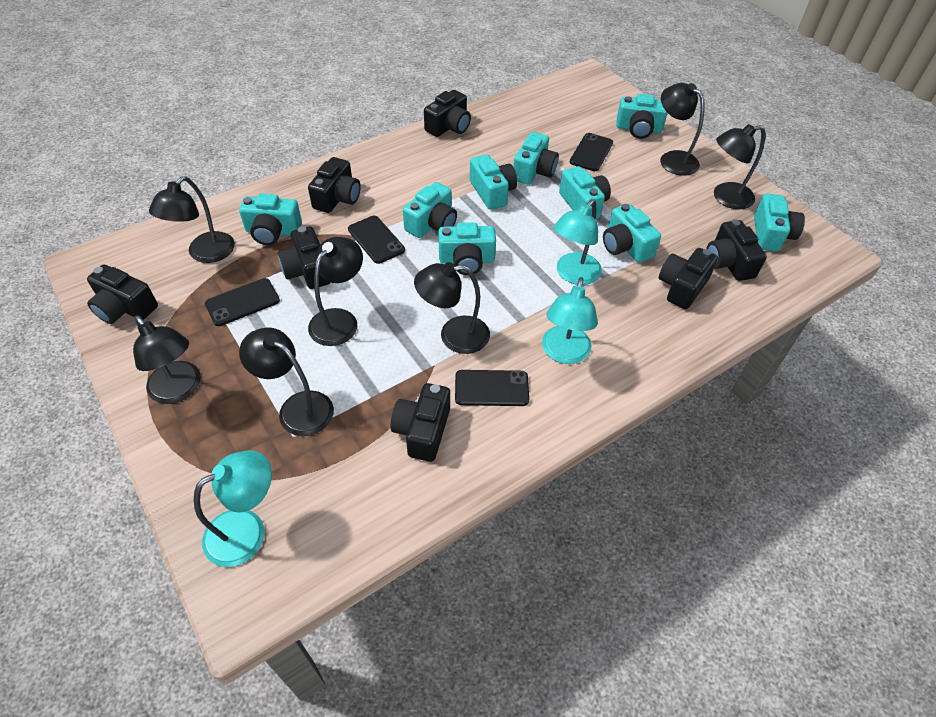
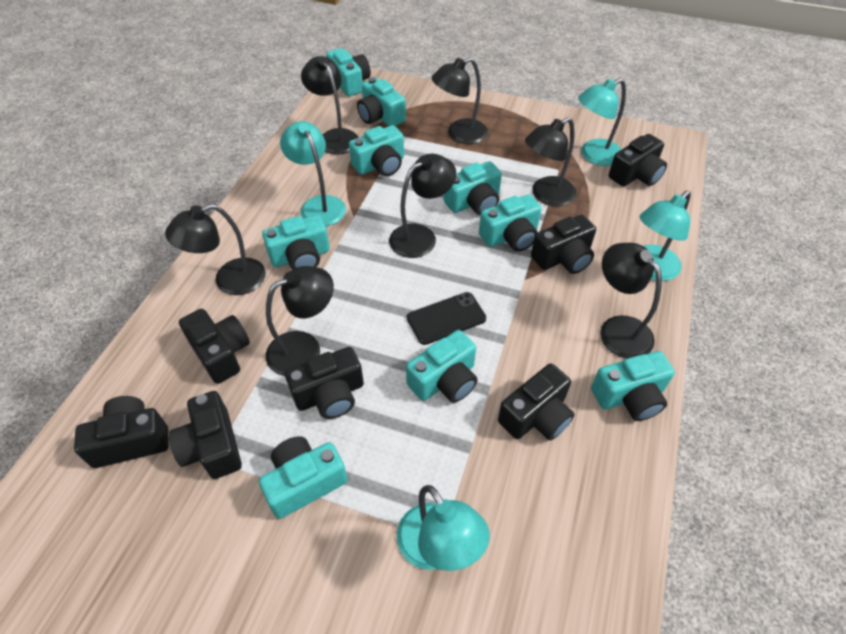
black phone: [205,278,280,326] [348,216,405,264] [455,370,529,406] [570,133,613,171] = 4 -> [407,292,486,345] = 1
turquoise lamp: [194,450,272,567] [542,277,598,364] [554,199,602,285] = 3 -> [280,121,346,226] [397,485,490,571] [578,78,626,166] [640,191,691,281] = 4

